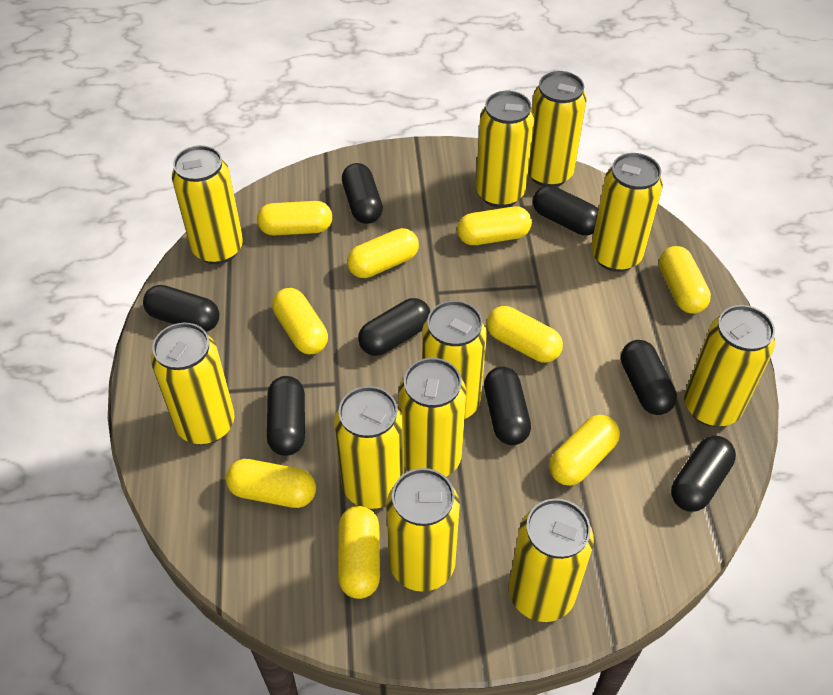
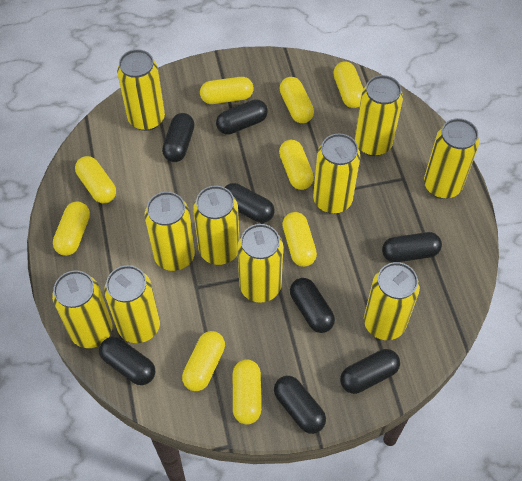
yellow can: [151,323,234,445] [172,145,243,264] [334,386,404,509] [386,468,460,592] [399,358,466,477] [422,300,487,419] [476,91,534,208] [509,499,594,622] [528,71,587,187] [591,153,663,272] [684,305,775,427] = 11 -> [52,270,112,348] [104,265,160,343] [117,49,165,131] [145,192,195,271] [193,186,239,265] [237,224,283,303] [313,133,360,214] [355,75,403,156] [364,262,420,340] [424,118,479,199] = 10

